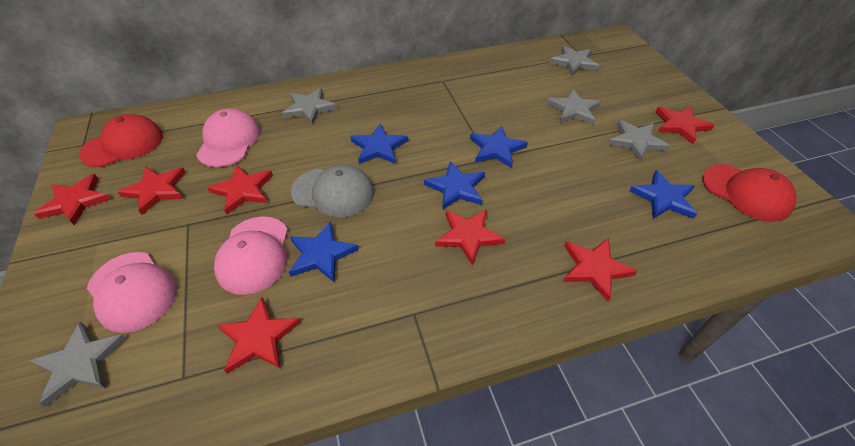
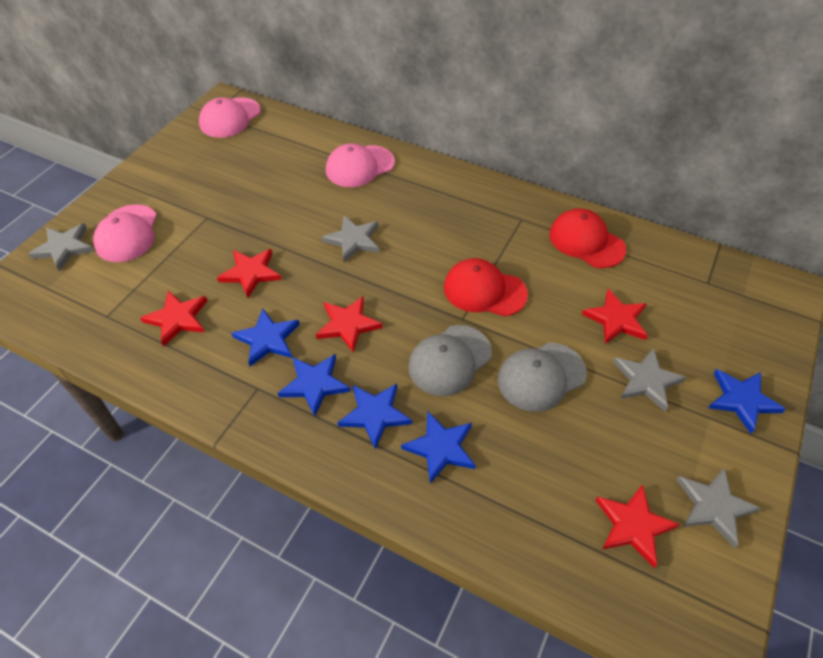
grey cap: [291,164,374,218] = 1 -> [408,325,492,396] [498,343,587,412] = 2
grey star: [30,322,127,407] [282,88,337,125] [547,89,601,125] [550,46,600,76] [608,120,670,161] = 5 -> [28,223,94,271] [322,215,380,262] [613,348,686,412] [676,468,761,548] = 4
red star: [34,174,111,225] [118,167,186,215] [207,165,273,214] [217,297,301,374] [435,209,505,266] [563,239,637,302] [656,106,715,144] = 7 -> [140,291,207,347] [217,249,282,298] [316,296,383,353] [582,289,648,344] [596,484,680,568] = 5

